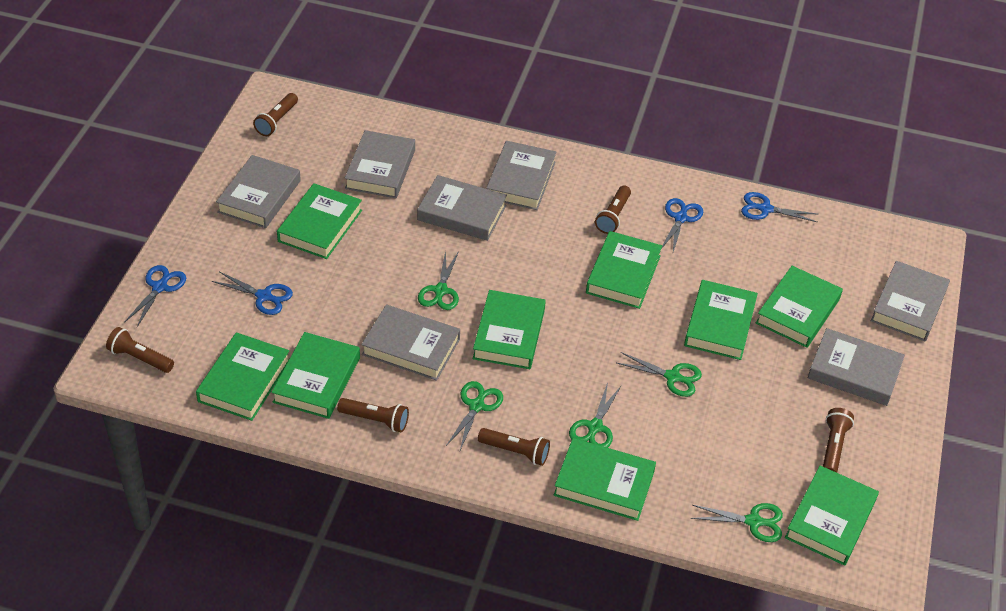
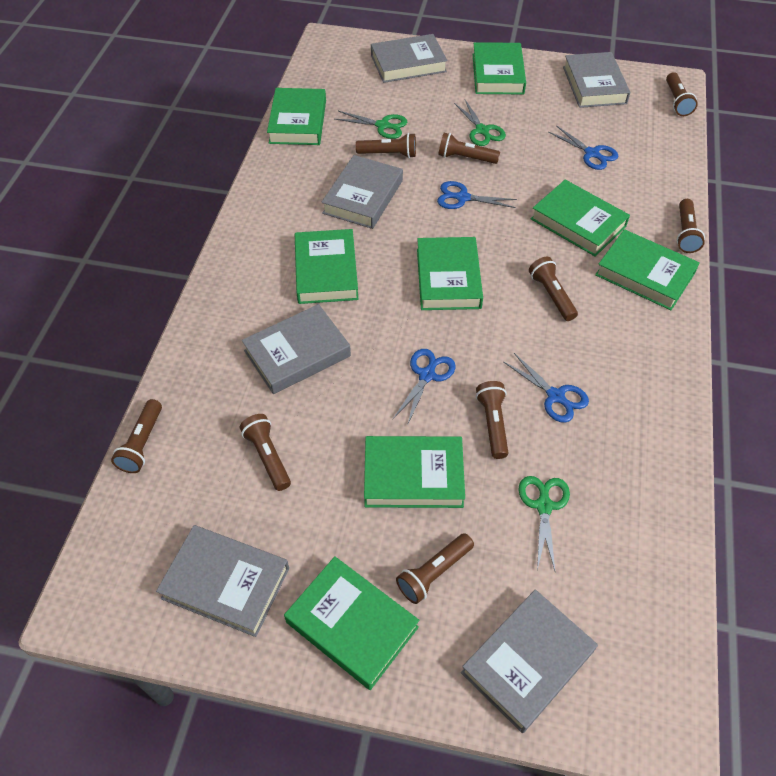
brown flashlight: [106,327,174,373] [253,93,298,136] [337,398,409,432] [478,428,550,466] [595,185,631,234] [823,408,854,473] = 6 -> [111,399,162,473] [240,414,291,491] [356,133,416,158] [396,533,474,604] [438,133,500,164] [476,381,508,459] [529,257,578,321] [666,72,698,116] [677,199,705,253] = 9
green book: [196,332,289,421] [271,332,360,419] [277,183,362,259] [473,290,546,369] [554,438,656,521] [586,231,662,309] [684,280,758,360] [756,266,843,348] [785,465,879,566] = 9 -> [267,88,326,145] [284,556,419,690] [295,229,358,304] [364,436,465,508] [417,237,483,310] [473,42,526,94] [531,180,630,257] [595,229,700,310] = 8
green scissors: [418,251,459,310] [446,381,503,450] [569,382,622,448] [617,352,702,397] [691,503,783,542] = 5 -> [334,111,407,139] [454,100,506,146] [518,476,570,571] = 3
grey book: [216,155,301,228] [344,130,415,198] [361,304,460,381] [417,175,507,241] [486,141,556,210] [808,328,905,406] [871,261,950,341] = 7 -> [156,525,289,637] [242,304,351,394] [321,155,403,229] [371,34,447,83] [461,589,598,733] [563,52,630,108] = 6

